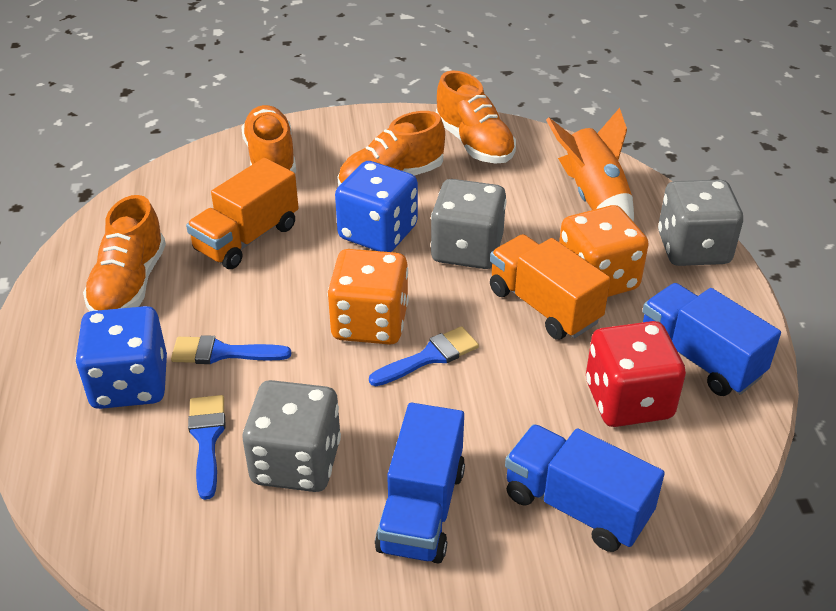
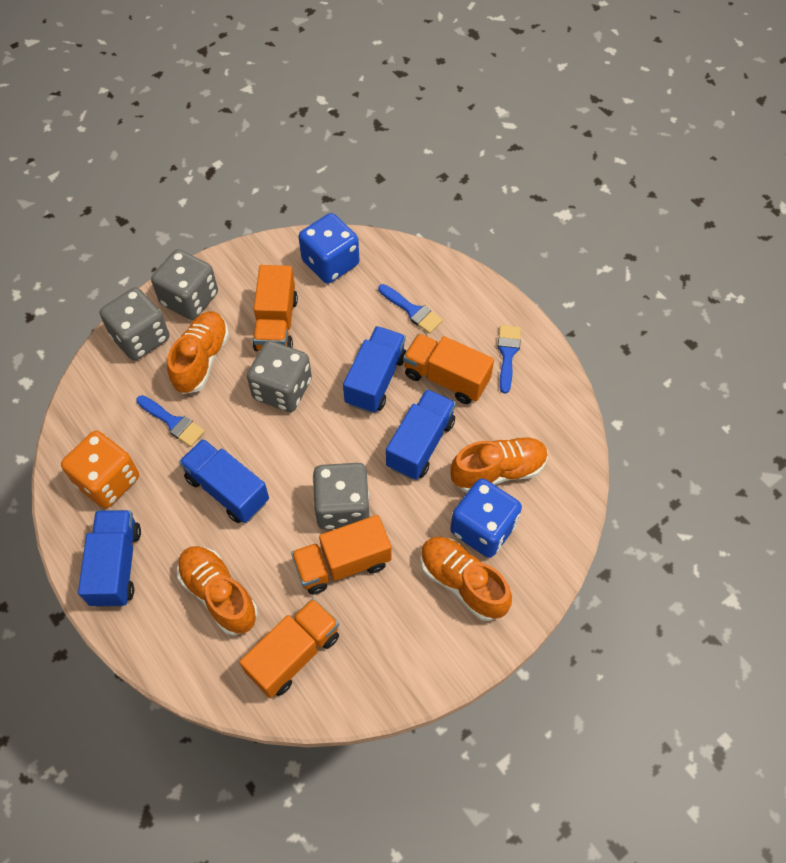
blue truck: [375,403,465,564] [505,424,665,552] [643,283,781,396] = 3 -> [78,510,141,607] [179,439,269,523] [343,326,406,413] [386,389,456,480] = 4
grey dice: [243,380,341,492] [431,179,506,269] [658,179,743,266] = 3 -> [100,287,169,361] [151,249,218,320] [247,341,312,412] [313,463,369,530] = 4
orange dice: [327,249,409,345] [559,205,649,297] = 2 -> [61,431,139,508] = 1
orange rocket: [546,108,634,222] = 1 -> none = 0
orange truck: [186,158,299,269] [490,234,610,340] = 2 -> [239,598,339,698] [253,265,298,351] [291,515,391,595] [403,333,494,404] = 4
red dice: [586,321,686,427] = 1 -> none = 0

